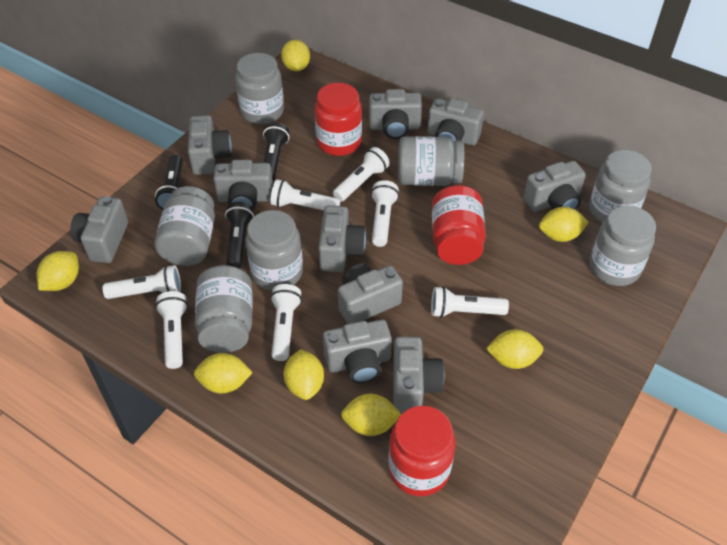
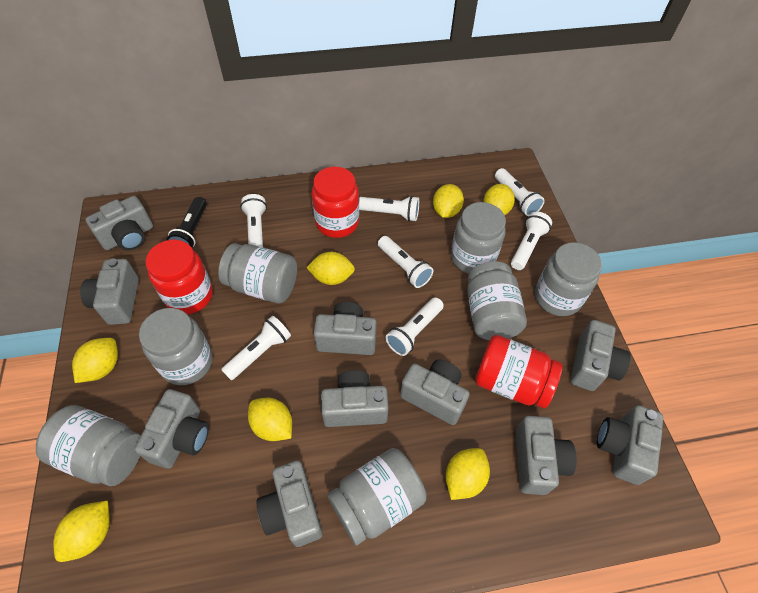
black flashlight: [155,155,183,210] [225,202,254,269] [263,122,289,181] = 3 -> [167,197,207,248] = 1

